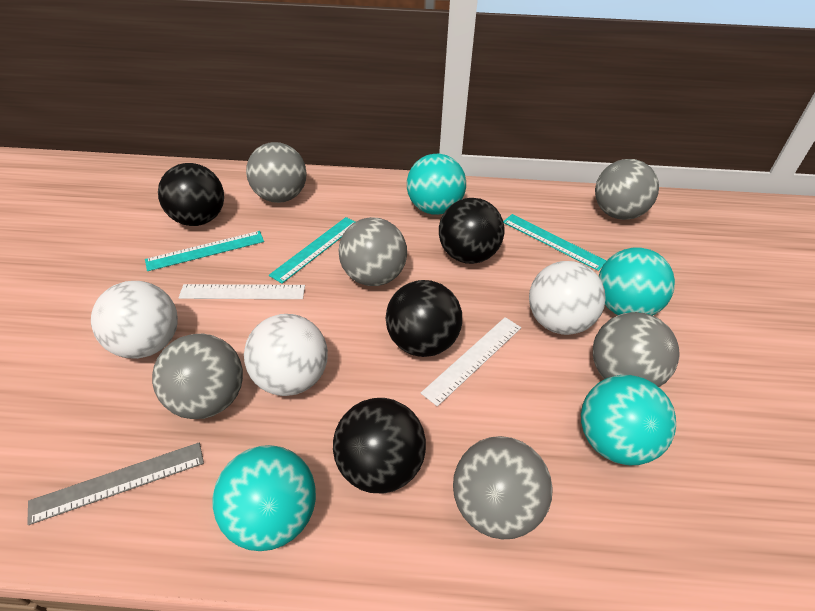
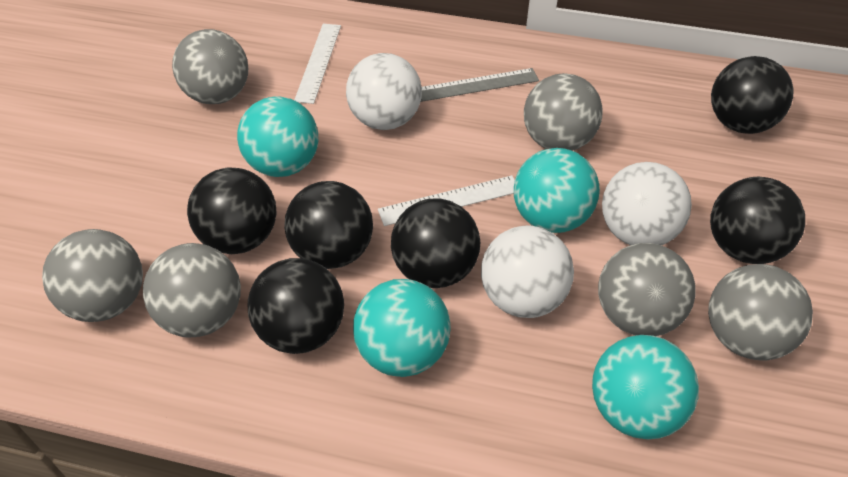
black ball: [158,163,224,226] [333,398,426,493] [386,280,462,357] [439,198,504,264] = 4 -> [187,168,277,254] [248,258,344,354] [284,181,373,269] [391,198,481,288] [710,176,805,264] [711,56,793,134] = 6
turquoise ruler: [145,231,264,271] [269,217,355,283] [503,214,606,271] = 3 -> none = 0

